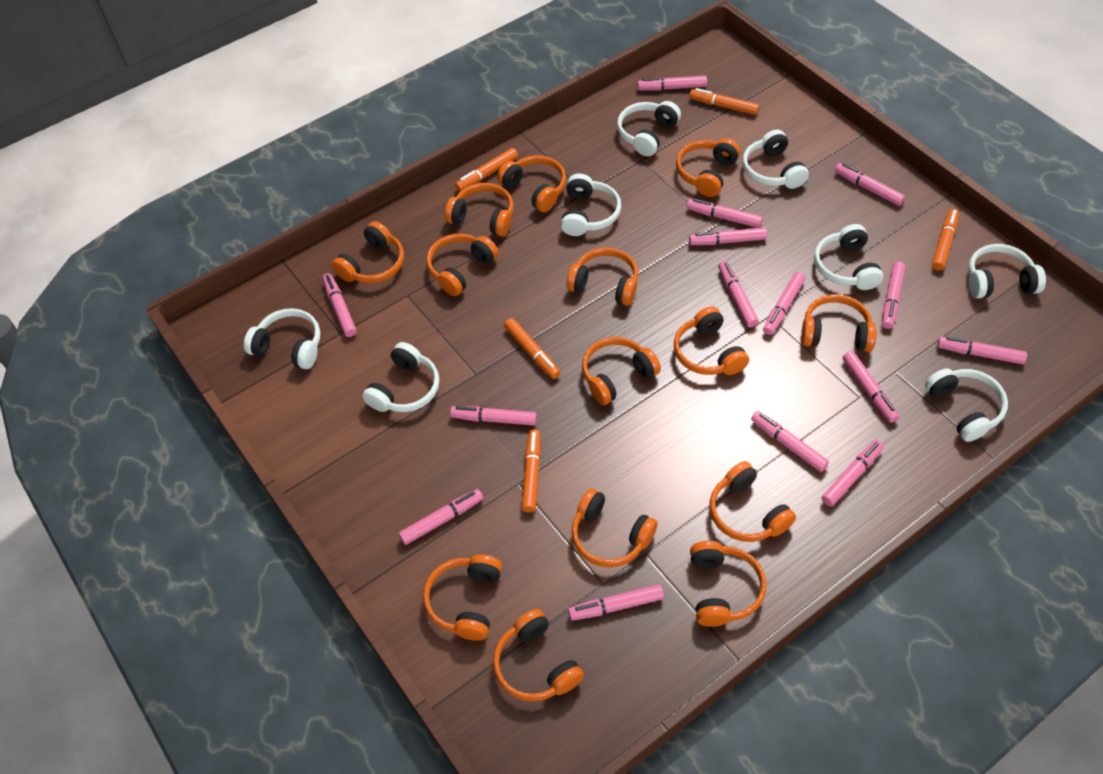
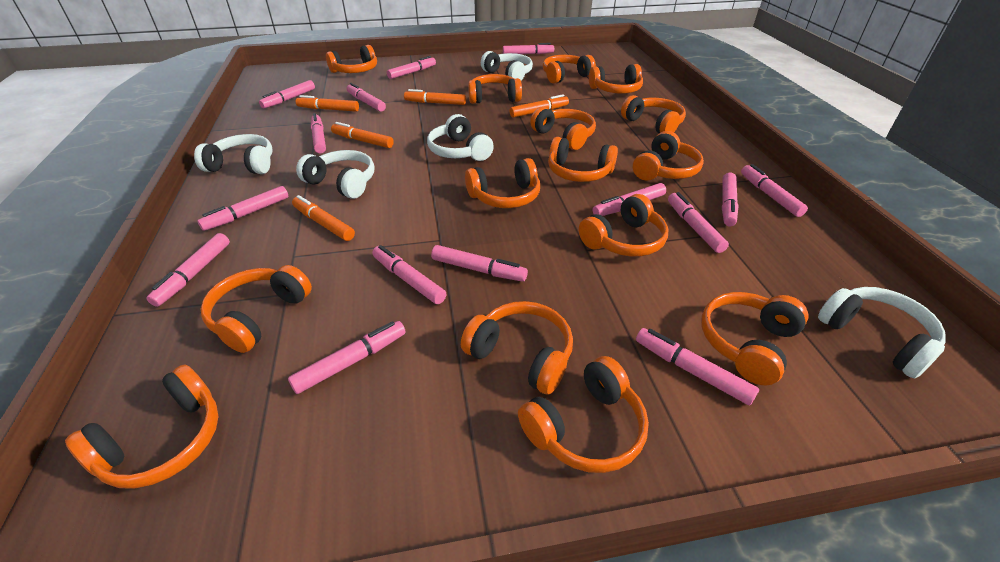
orange headphones: [332,221,404,283] [423,554,502,641] [426,234,499,296] [445,183,514,237] [493,609,584,702] [497,155,566,212] [567,247,638,306] [571,488,658,567] [582,337,661,405] [674,306,749,375] [676,138,740,197] [690,541,766,627] [710,461,796,542] [801,294,877,352] = 14 -> [65,364,219,489] [200,265,312,353] [326,45,377,73] [461,301,573,395] [465,158,540,208] [468,74,522,104] [518,356,649,473] [530,107,596,150] [543,55,596,84] [548,137,618,182] [579,194,668,257] [589,64,643,94] [621,95,686,133] [633,131,704,181] [701,292,809,385] = 15
white headphones: [244,308,320,369] [362,342,439,412] [561,173,621,236] [617,101,681,156] [742,129,809,189] [814,224,883,290] [925,368,1008,442] [968,244,1046,299] = 8 -> [194,134,272,174] [296,150,374,199] [427,114,494,161] [481,51,533,81] [818,287,946,378] = 5

